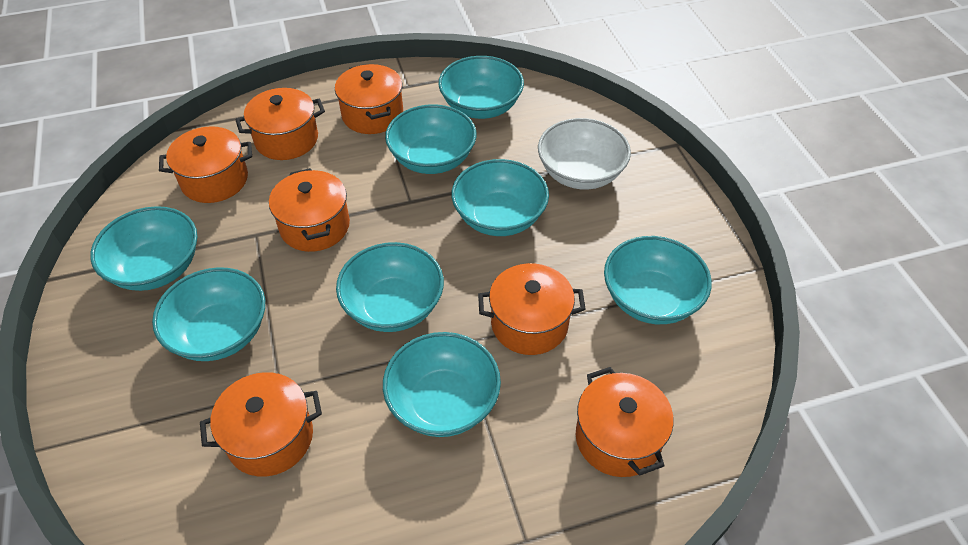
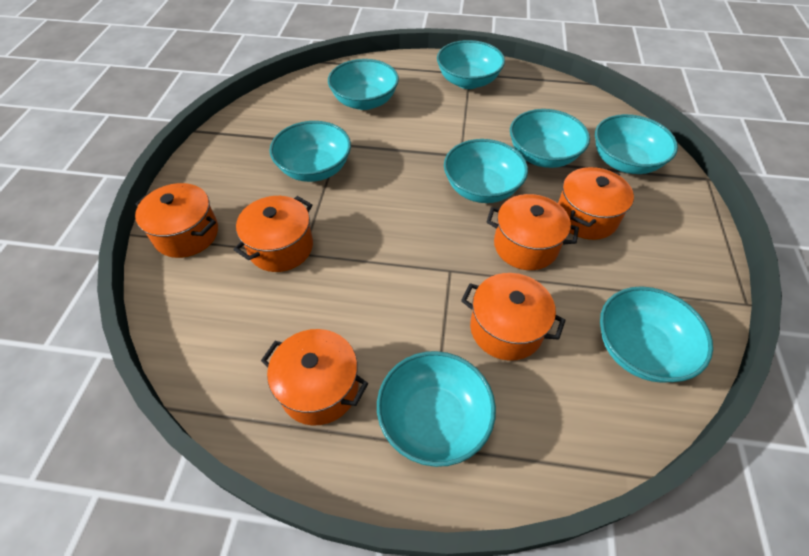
orange pot: [159,126,252,203] [200,372,322,476] [235,88,325,160] [269,168,350,252] [335,64,403,134] [478,263,586,355] [576,367,674,477] = 7 -> [135,183,218,258] [233,196,313,272] [261,329,368,426] [461,273,566,361] [487,194,579,270] [558,167,634,240] = 6
white bowl: [538,118,631,190] = 1 -> none = 0

